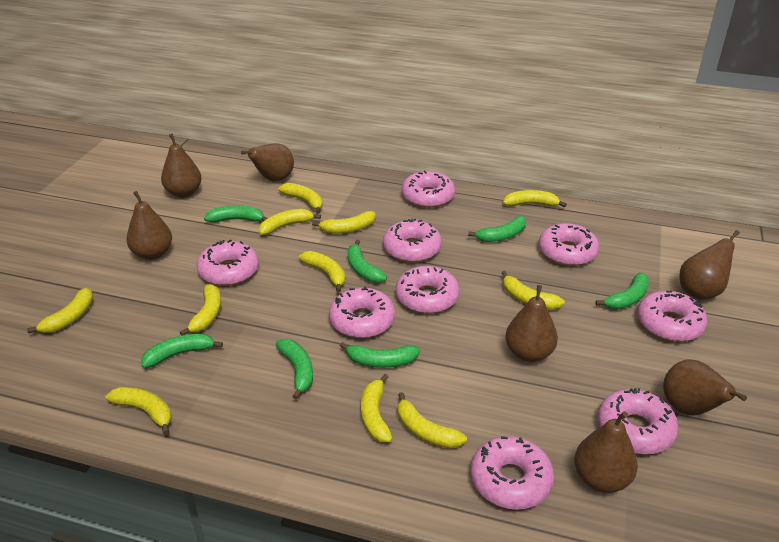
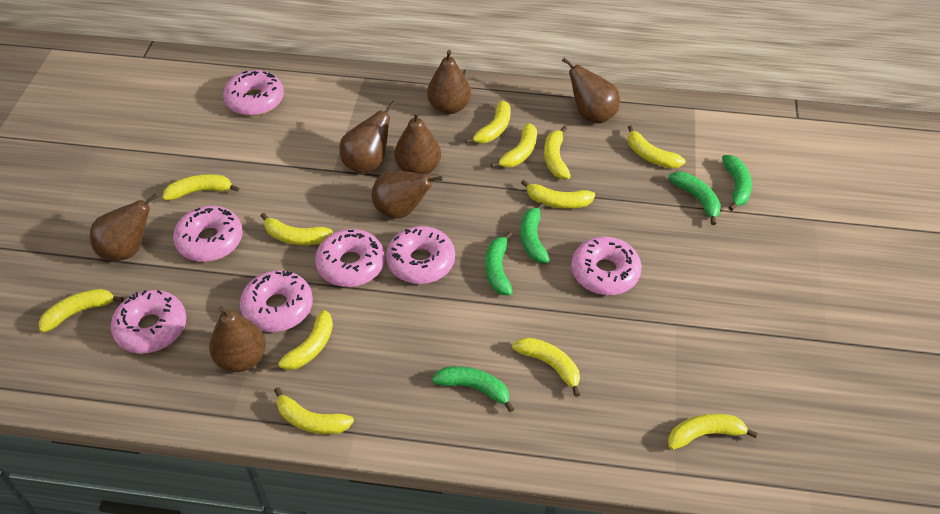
green banana: [141,333,223,368] [204,205,268,222] [276,339,313,399] [340,342,420,368] [347,240,387,283] [468,216,526,242] [595,272,649,309] = 7 -> [432,366,514,412] [485,231,513,295] [520,202,550,263] [669,172,721,225] [722,155,752,211] = 5
pink donut: [196,240,259,286] [329,287,395,338] [383,218,442,262] [396,266,459,314] [402,171,455,208] [471,436,554,510] [539,223,599,266] [598,388,679,455] [637,291,707,342] = 9 -> [111,290,186,354] [173,206,243,262] [223,70,284,116] [240,270,313,332] [315,229,385,287] [386,226,455,284] [571,236,642,295] = 7
yellow banana: [27,288,93,334] [106,387,171,435] [180,284,221,335] [259,209,321,235] [278,183,323,214] [299,251,345,292] [312,211,376,233] [361,374,393,442] [398,392,467,448] [502,271,565,310] [503,190,567,207] = 11 -> [39,289,124,333] [162,174,239,200] [261,213,333,245] [269,310,333,370] [274,387,354,434] [465,100,511,144] [491,123,537,168] [512,337,580,397] [521,180,595,209] [544,126,571,179] [628,125,686,169] [668,414,758,450] = 12

